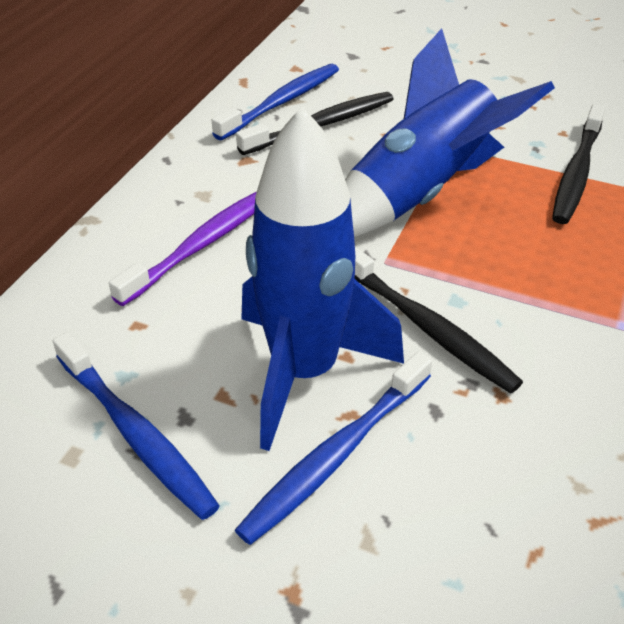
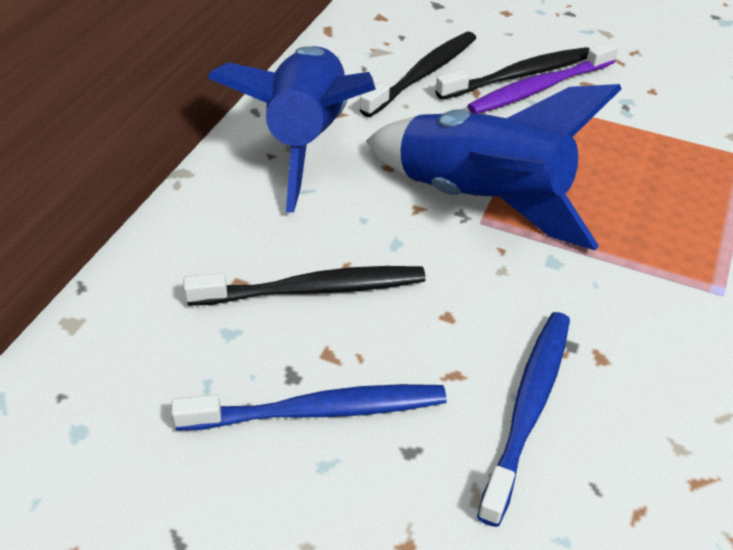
blue toothbrush: [53,332,220,520] [212,64,339,140] [235,351,432,545] = 3 -> [171,384,447,431] [477,312,570,527] = 2

